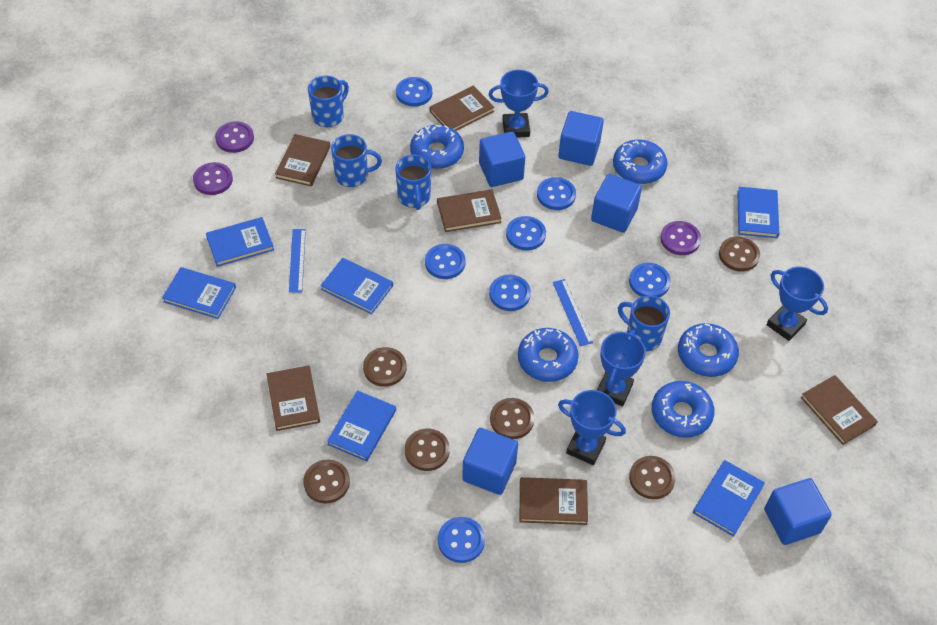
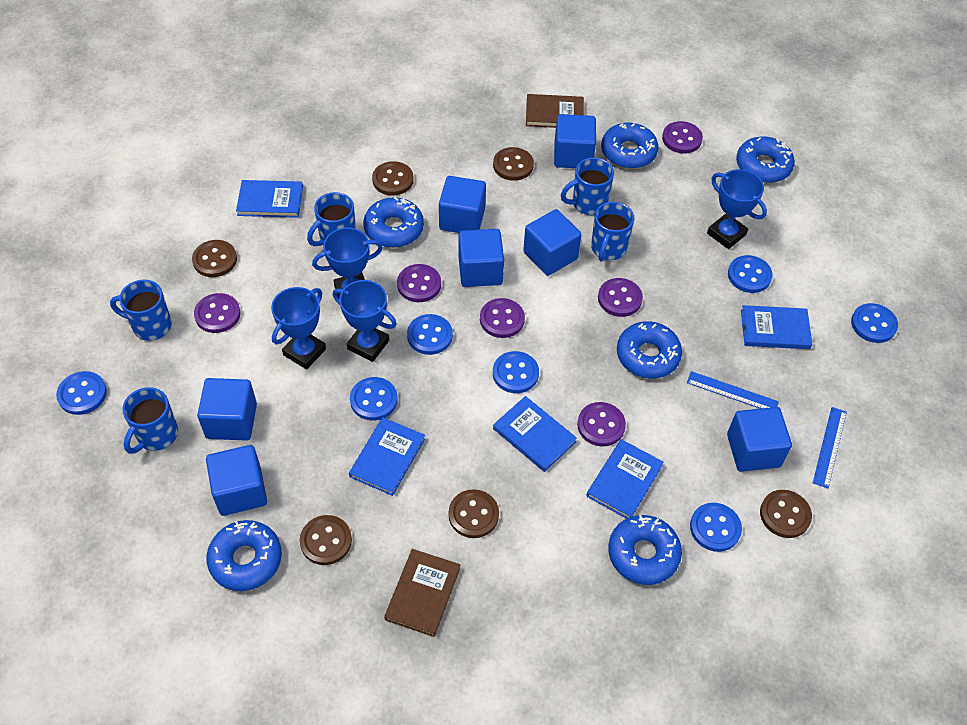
blue book: [162,267,236,319] [206,217,274,267] [320,258,393,315] [327,390,396,461] [693,460,765,537] [737,187,779,238] = 6 -> [236,180,303,218] [349,417,425,496] [493,396,577,472] [586,439,664,519] [741,305,813,349] = 5
blue cube: [462,428,518,495] [479,131,525,187] [558,111,604,166] [591,174,642,233] [764,478,832,545] = 5 -> [197,378,257,441] [206,445,267,516] [439,176,486,233] [458,229,504,287] [523,209,582,276] [554,114,596,168] [727,407,792,472] = 7
blue donut: [410,125,464,169] [518,328,579,382] [613,140,668,184] [652,381,715,438] [678,323,739,377] = 5 -> [207,520,282,591] [363,197,424,248] [601,123,658,169] [608,515,682,585] [617,321,682,379] [736,137,795,183] = 6
blue mug: [308,76,349,127] [331,134,382,187] [395,155,431,210] [618,295,670,351] = 4 -> [110,280,172,341] [122,387,178,454] [307,192,356,246] [561,158,614,215] [591,202,634,262] = 5
brown book: [267,365,320,431] [275,134,330,187] [429,86,494,131] [437,189,502,232] [520,477,588,525] [801,375,878,445] = 6 -> [384,549,460,637] [526,94,584,128] = 2
purple button: [193,162,233,195] [215,121,254,153] [660,221,701,255] = 3 -> [194,293,241,333] [397,264,441,302] [480,298,525,338] [577,402,626,446] [598,278,643,317] [662,121,703,153] = 6

